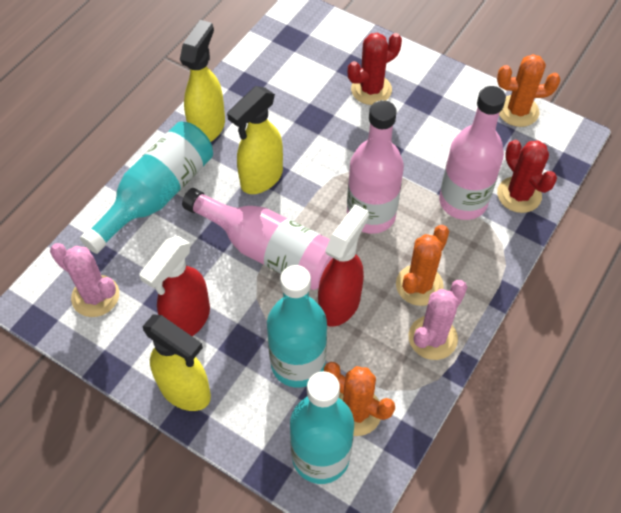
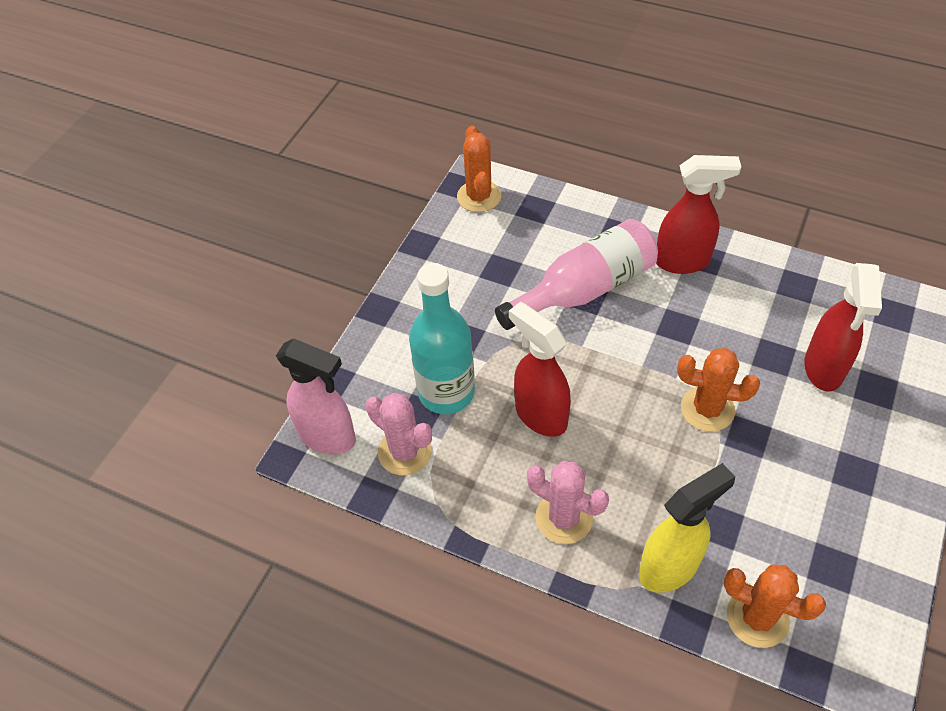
pink bottle: [182,188,332,290] [347,100,404,234] [439,86,506,220] = 3 -> [495,219,658,330] = 1
pink spray bottle: none = 0 -> [276,339,356,454] = 1
red cactus: [348,32,402,105] [497,140,557,213] = 2 -> none = 0
red spray bottle: [139,236,210,336] [318,204,369,327] = 2 -> [509,302,571,437] [656,155,741,274] [804,263,882,391] = 3
turquoise bottle: [80,122,213,254] [267,265,327,388] [290,371,354,484] = 3 -> [409,263,475,414] = 1
yellow spray bottle: [143,314,211,411] [180,20,225,142] [227,86,283,194] = 3 -> [639,463,735,593] = 1

